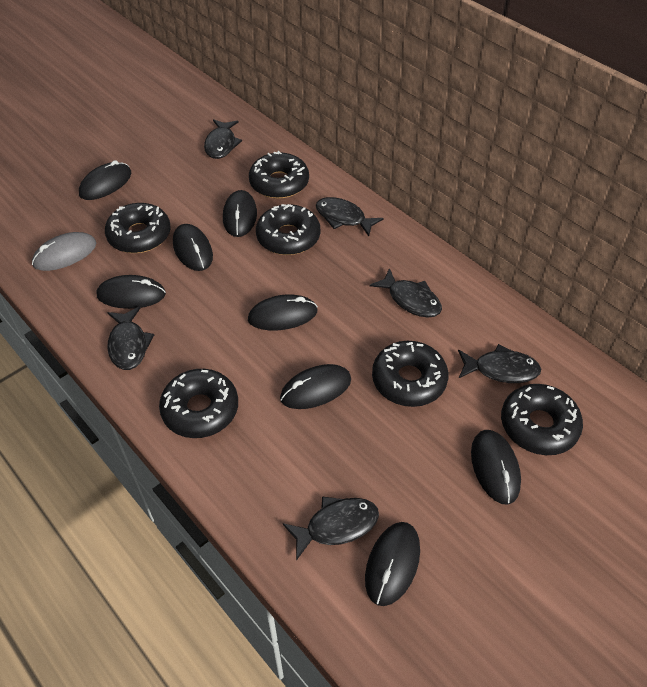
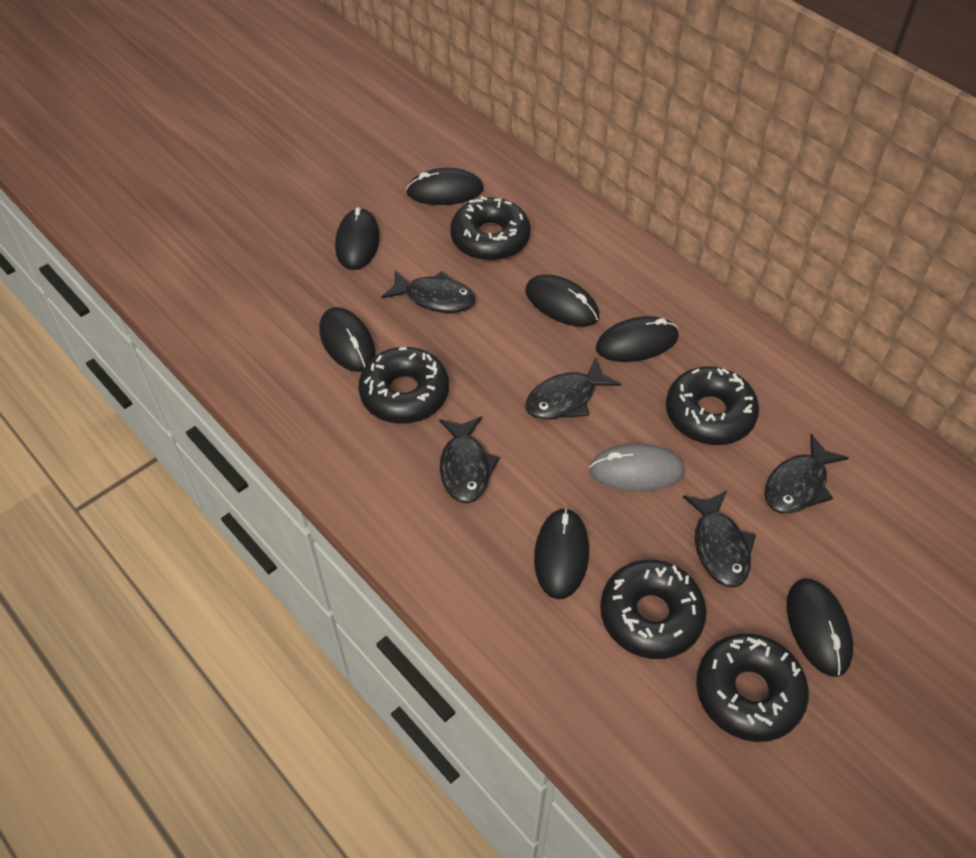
black donut: [105,203,171,253] [159,369,238,438] [249,151,309,199] [256,204,320,255] [372,341,448,407] [501,384,583,455] = 6 -> [358,347,449,424] [450,196,531,261] [600,560,707,659] [666,366,759,445] [696,634,809,742] = 5
black fish: [107,307,154,370] [204,119,242,159] [282,497,379,561] [316,197,384,236] [370,268,442,318] [458,344,541,383] = 6 -> [381,270,476,313] [439,417,500,503] [525,358,621,420] [683,491,756,588] [764,434,849,514] = 5
black mouse: [79,160,131,200] [97,275,166,309] [173,224,213,271] [223,190,257,237] [248,294,318,330] [280,364,351,409] [365,522,420,606] [471,430,521,505] = 8 -> [319,307,376,372] [335,207,380,270] [406,168,484,205] [525,275,599,327] [534,508,589,599] [596,316,679,362] [787,578,853,677] = 7

